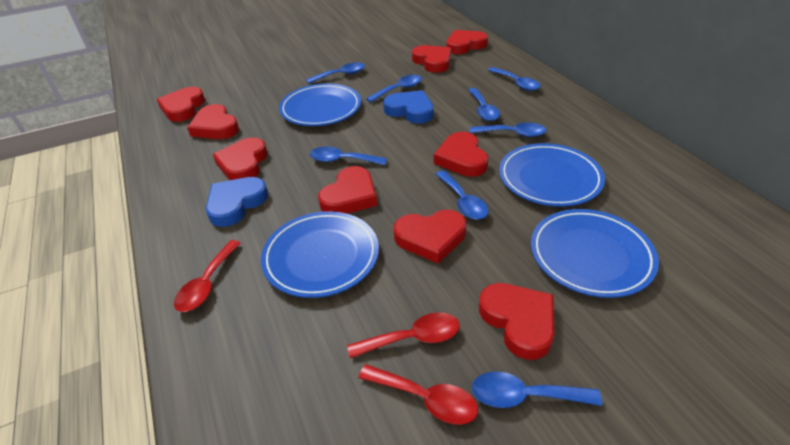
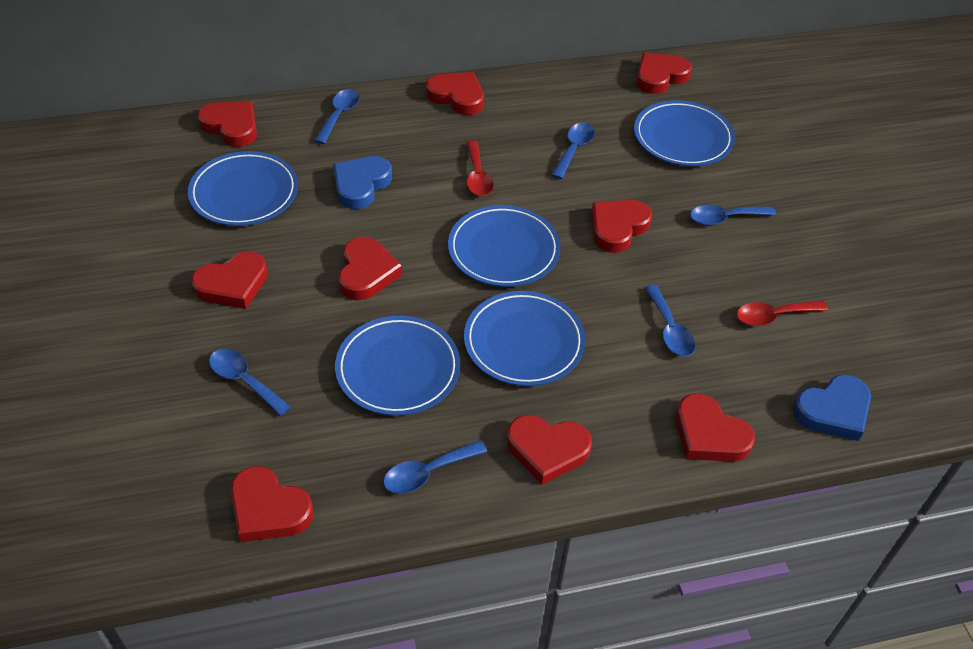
blue plate: [261,211,379,298] [279,83,361,126] [499,143,605,207] [531,209,659,298] = 4 -> [188,151,298,226] [335,316,460,416] [448,205,560,287] [464,291,585,386] [634,100,735,166] = 5
blue spoon: [306,62,365,84] [310,147,387,165] [366,75,422,103] [436,170,489,220] [469,88,500,121] [470,123,546,137] [472,371,602,408] [488,67,540,91] = 8 -> [209,349,291,416] [314,89,360,144] [383,440,487,494] [551,122,595,179] [645,285,696,356] [690,205,776,225] = 6
red spoon: [174,240,241,312] [347,312,460,358] [358,364,478,425] = 3 -> [466,140,494,196] [737,301,828,326] = 2

